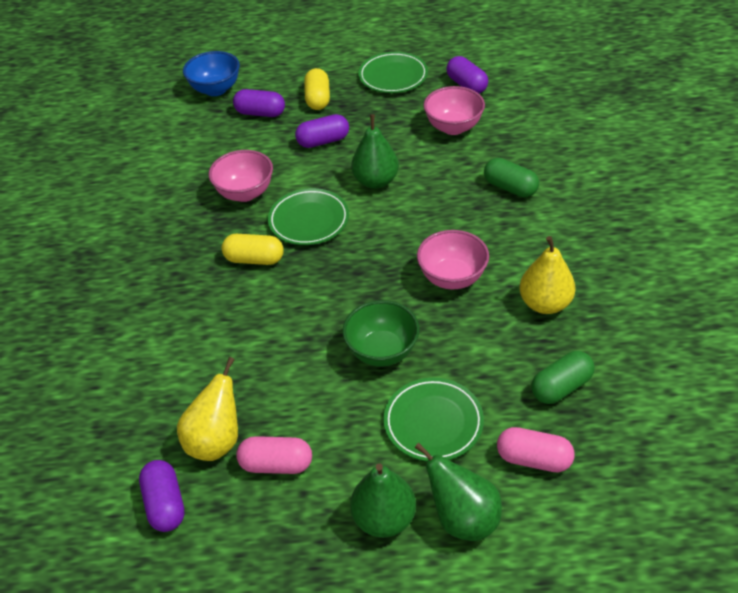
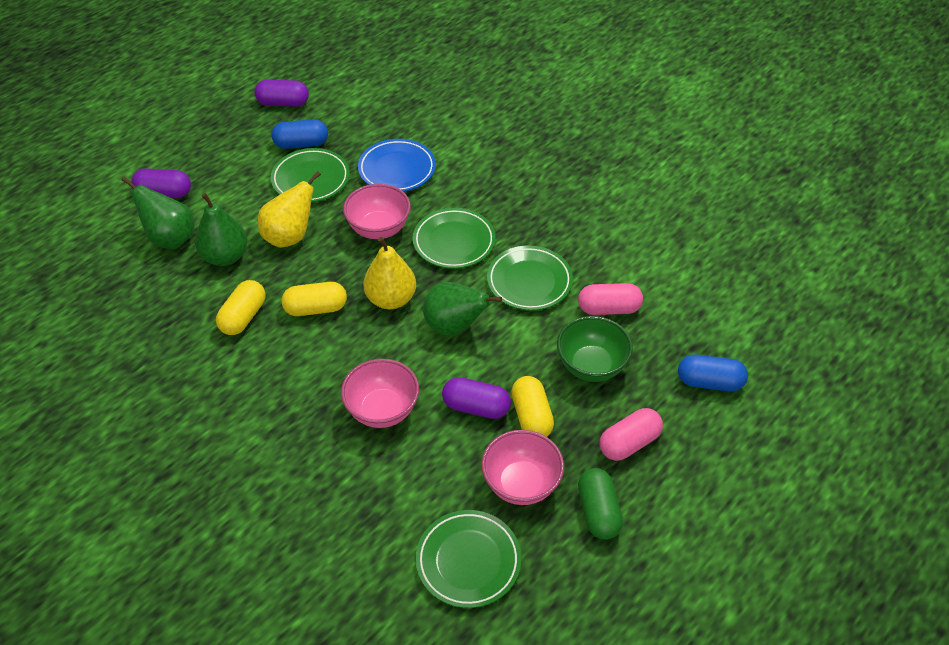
blue bowl: [183,51,240,96] = 1 -> none = 0
blue capsule: none = 0 -> [271,119,328,149] [678,355,748,391] = 2
blue plate: none = 0 -> [358,139,436,192] = 1
green capsule: [484,158,539,197] [531,351,594,404] = 2 -> [578,468,623,540] = 1
green plate: [268,188,349,245] [359,52,428,93] [384,378,484,462] = 3 -> [271,148,350,202] [413,208,496,269] [416,510,521,608] [487,245,573,311] = 4
purple capsule: [139,460,185,532] [233,89,285,117] [295,114,349,148] [446,56,488,94] = 4 -> [131,168,191,198] [254,80,309,107] [442,377,511,419] = 3
yellow capsule: [222,234,284,265] [304,68,330,110] = 2 -> [216,280,266,335] [282,282,347,316] [511,376,554,437] = 3

